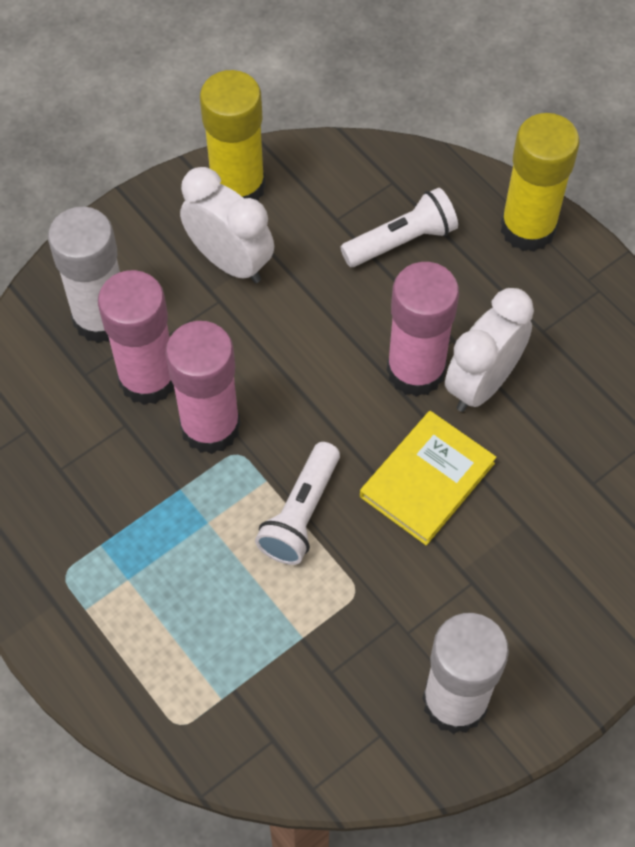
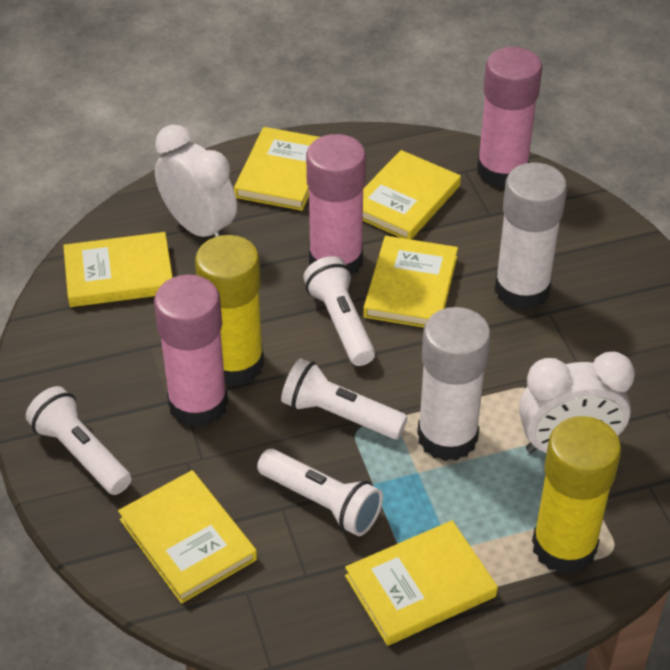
white flashlight: [255,442,340,565] [340,188,458,267] = 2 -> [26,386,131,495] [257,449,383,536] [281,359,408,439] [303,256,375,366] = 4
yellow book: [360,411,496,545] = 1 -> [63,232,173,307] [118,470,257,603] [234,127,320,211] [345,520,498,646] [363,150,461,240] [363,236,458,328] = 6

